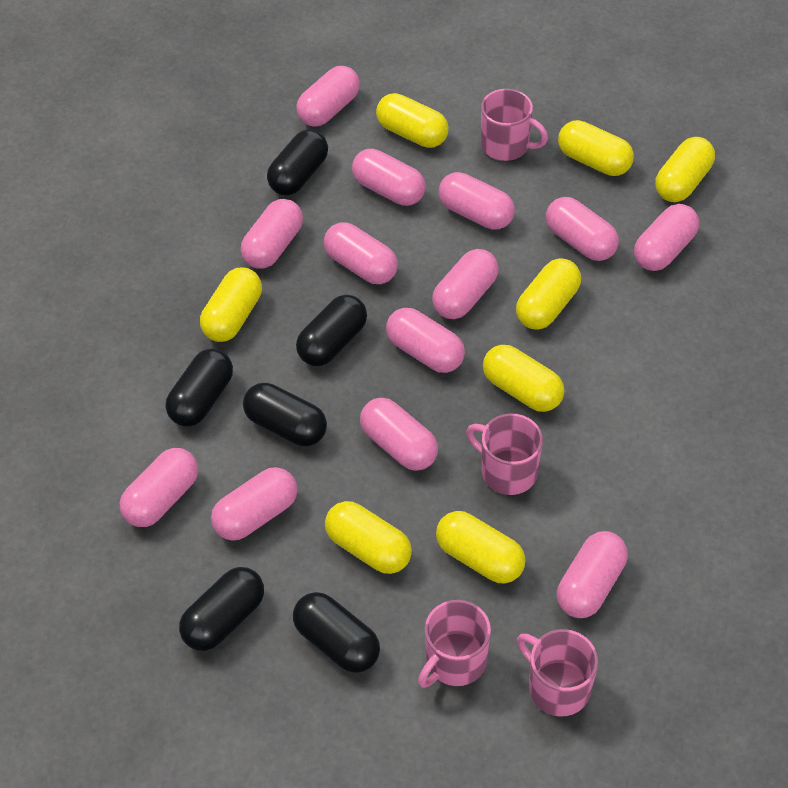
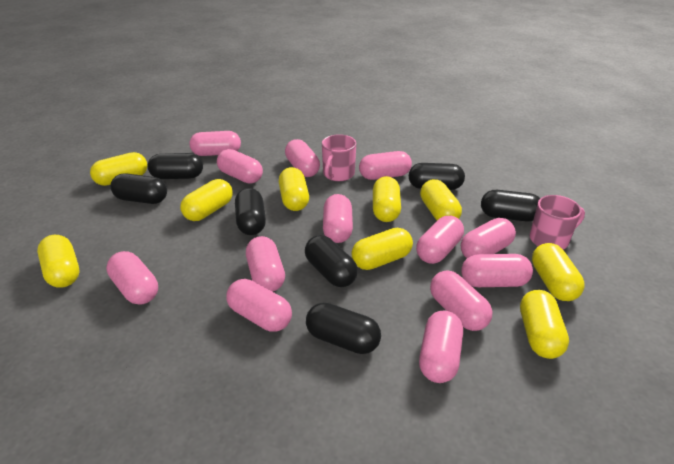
black capsule: [166,349,233,427] [179,567,264,651] [243,383,327,446] [267,129,328,195] [293,592,380,673] [296,295,367,366] = 6 -> [110,173,167,204] [147,153,203,179] [235,188,266,235] [305,235,358,287] [306,303,381,354] [409,163,465,190] [481,190,540,222] = 7
pink mug: [418,600,491,688] [466,414,543,495] [481,89,548,161] [517,629,598,717] = 4 -> [322,134,356,181] [530,195,585,249] = 2
yellow capsule: [200,268,262,342] [325,501,412,574] [376,93,449,148] [436,511,526,584] [483,345,564,412] [516,258,581,330] [558,120,634,176] [655,137,715,202] = 8 -> [37,235,79,288] [90,152,147,186] [180,179,233,221] [279,167,309,211] [351,228,413,270] [373,176,401,222] [420,179,462,220] [520,290,569,359] [532,243,585,301] = 9

